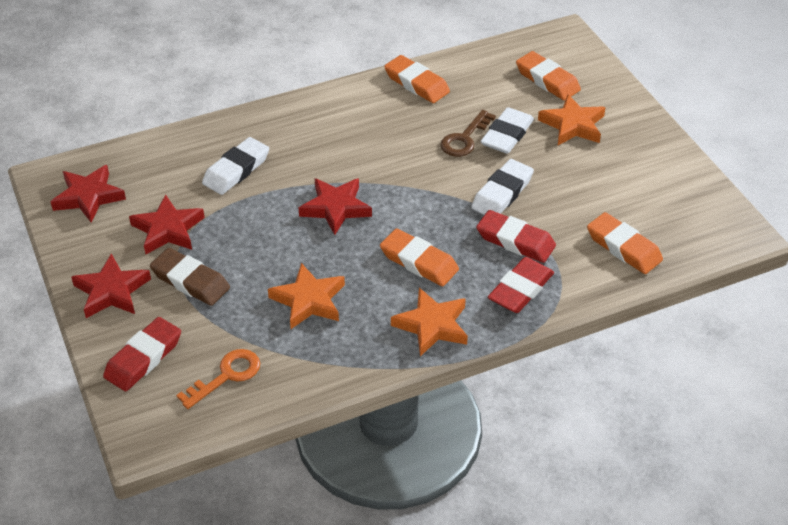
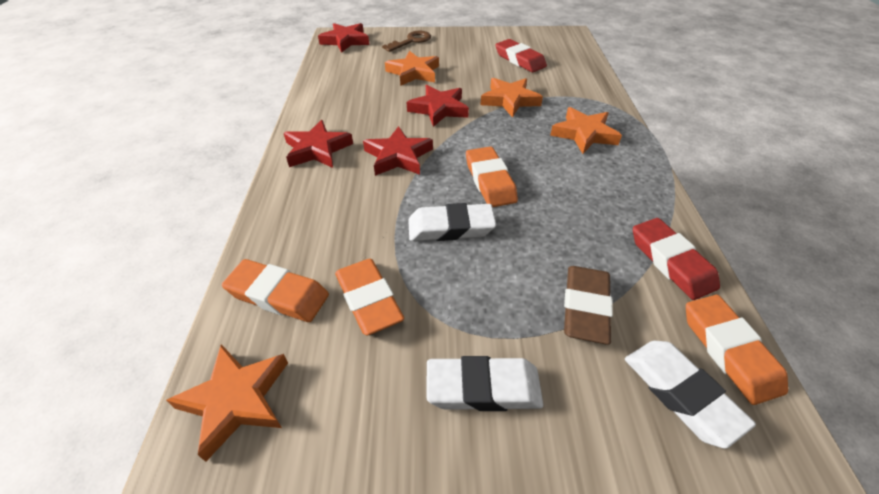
orange key: [176,349,260,409] = 1 -> none = 0
orange star: [268,263,345,329] [391,288,468,356] [538,94,606,145] = 3 -> [166,344,288,462] [385,51,439,86] [480,78,543,117] [550,107,622,154] = 4
red eraser: [103,317,181,391] [476,210,556,263] [488,257,554,313] = 3 -> [495,39,547,72] [633,218,720,300] = 2

